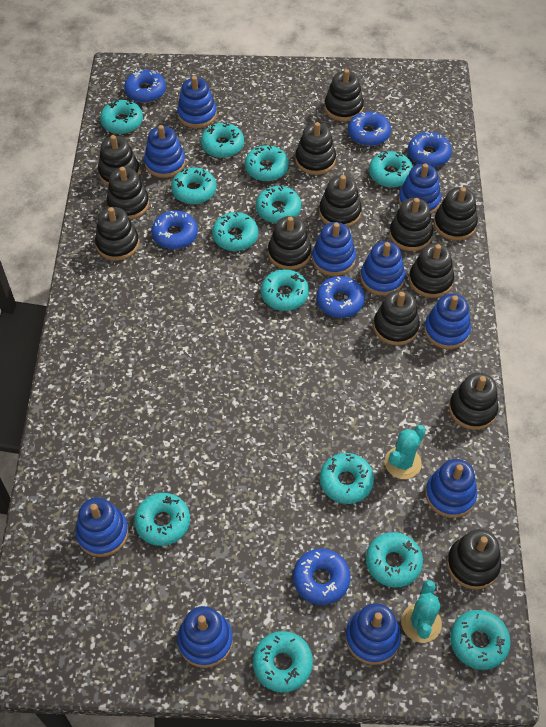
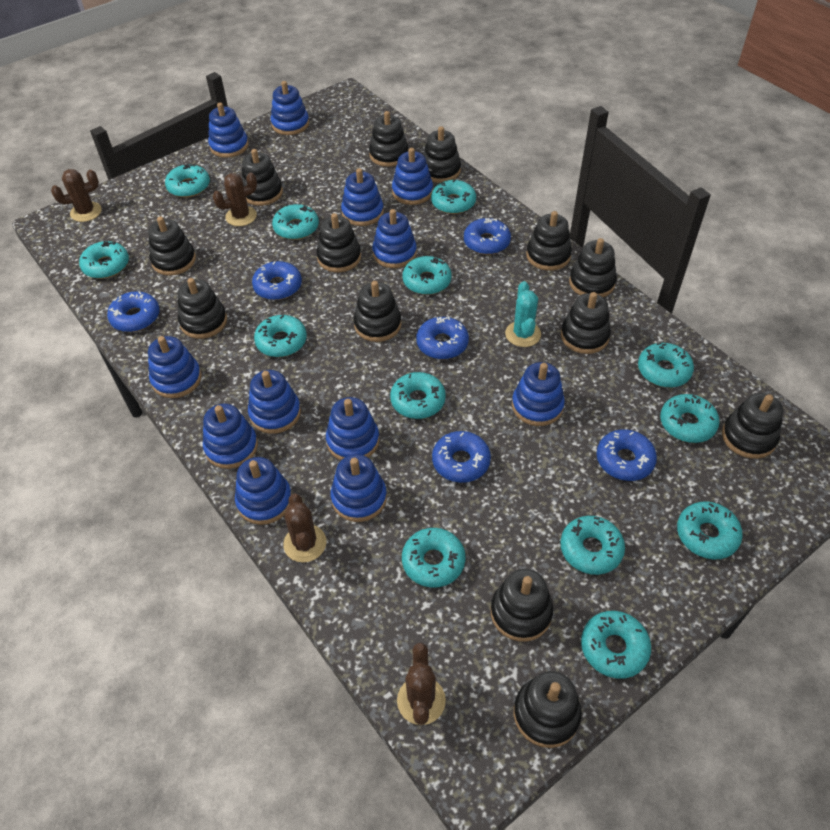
blue stacking toy: [75,497,129,557] [144,125,186,178] [177,76,217,128] [177,606,233,668] [312,222,356,276] [345,603,401,665] [360,241,405,296] [398,163,441,214] [424,294,471,349] [425,459,477,518] = 10 -> [148,336,202,398] [203,404,258,469] [208,103,249,158] [235,457,292,525] [248,370,301,434] [271,81,309,135] [326,397,379,460] [331,454,387,522] [341,168,384,226] [372,209,417,268] [392,148,433,205] [512,362,565,426] = 12
brown cactus: none = 0 -> [51,169,102,222] [213,173,257,226] [283,493,326,563] [397,643,446,725] = 4
turquoise cactus: [385,425,426,479] [401,580,442,643] = 2 -> [505,281,541,347] = 1

